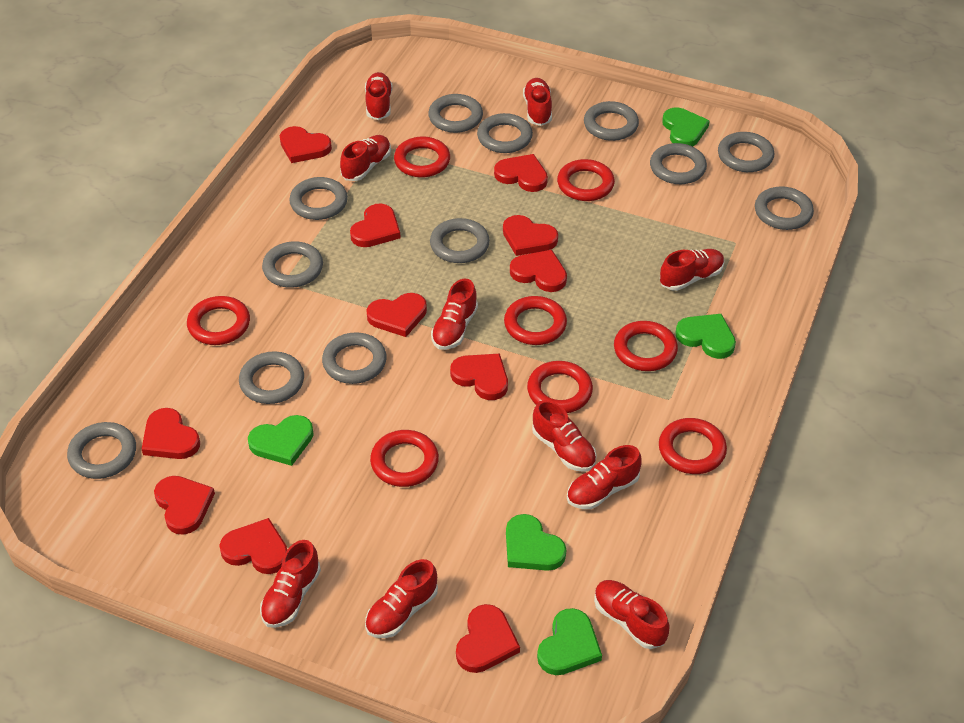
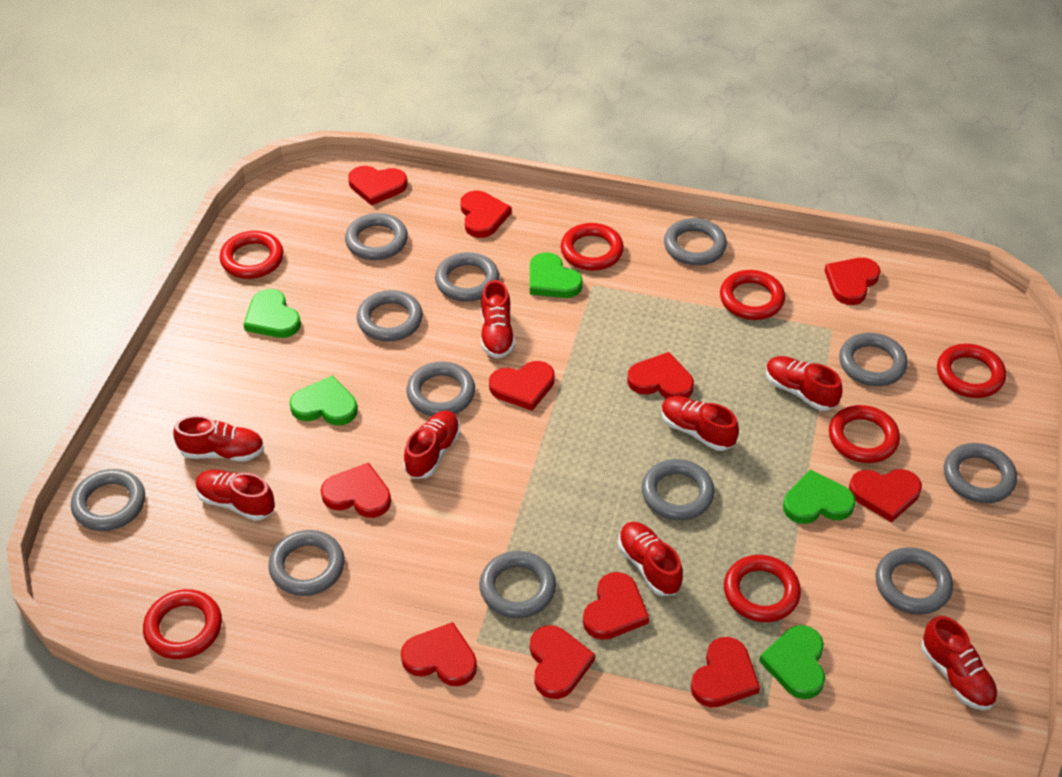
red ring: [187,296,250,345] [370,430,439,487] [394,137,450,177] [504,296,567,345] [527,361,593,413] [557,159,615,201] [614,321,678,371] [659,418,727,474] = 8 -> [143,589,222,659] [220,231,284,279] [561,223,624,271] [720,270,785,320] [724,555,801,622] [829,405,900,463] [937,344,1006,398] = 7
red shoe: [260,540,321,628] [340,135,391,181] [365,72,392,120] [365,559,438,638] [431,279,478,350] [523,78,552,126] [532,400,597,472] [567,445,642,509] [594,580,670,649] [660,249,725,291] = 10 -> [173,415,264,462] [196,470,275,521] [403,411,460,479] [481,280,515,358] [618,522,683,596] [661,396,739,451] [766,356,843,411] [921,616,998,710] = 8

